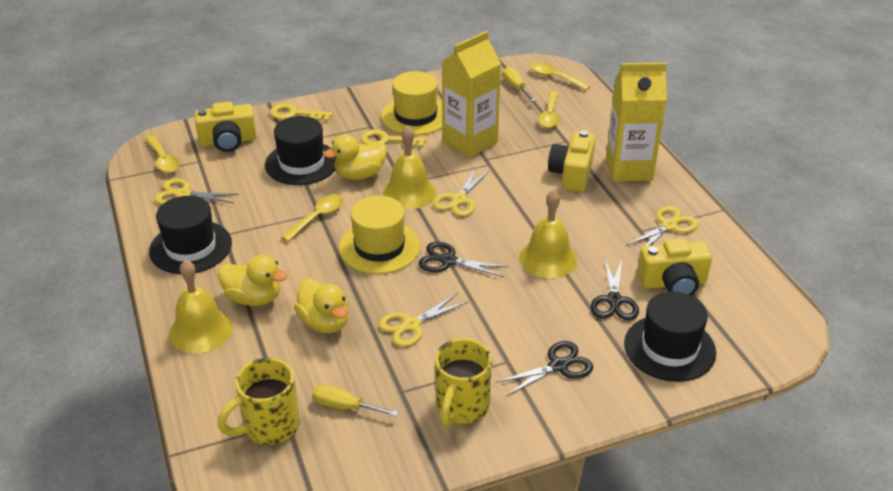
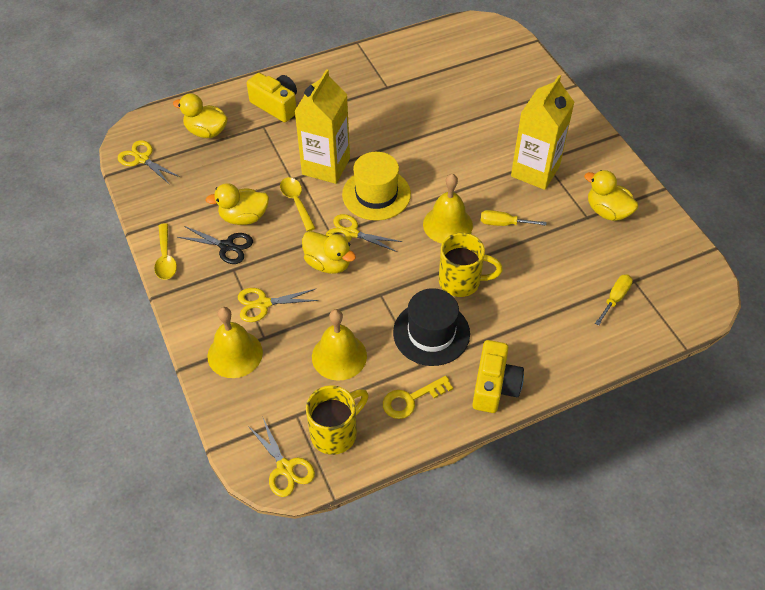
black hat: [149,196,232,274] [265,116,336,185] [624,291,716,382] = 3 -> [393,288,470,366] = 1
black scissors: [419,242,509,277] [496,341,593,396] [591,259,639,320] = 3 -> [177,226,253,264] = 1
yellow camera: [195,102,256,152] [548,130,596,192] [637,239,712,295] = 3 -> [247,73,297,122] [472,340,524,413] = 2
yellow duck: [218,255,288,306] [294,279,348,333] [324,134,387,180] = 3 -> [173,93,228,138] [206,183,269,225] [302,231,356,274] [584,170,639,221] = 4
yellow hat: [339,196,420,274] [381,71,442,135] = 2 -> [342,152,411,221] = 1
yellow key: [270,103,333,122] [361,129,426,147] = 2 -> [383,376,453,419] = 1
yellow spoon: [145,135,180,173] [281,195,344,242] [530,62,590,90] [538,91,559,128] = 4 -> [154,223,177,280] [280,177,315,231] = 2

